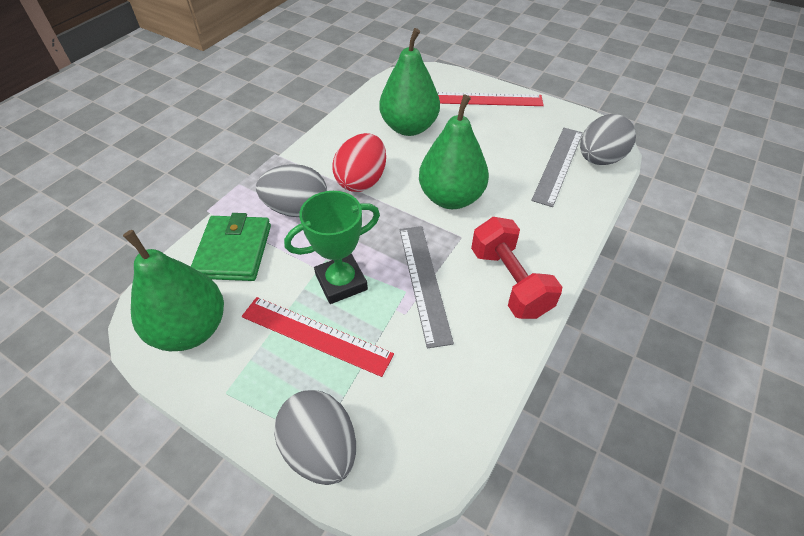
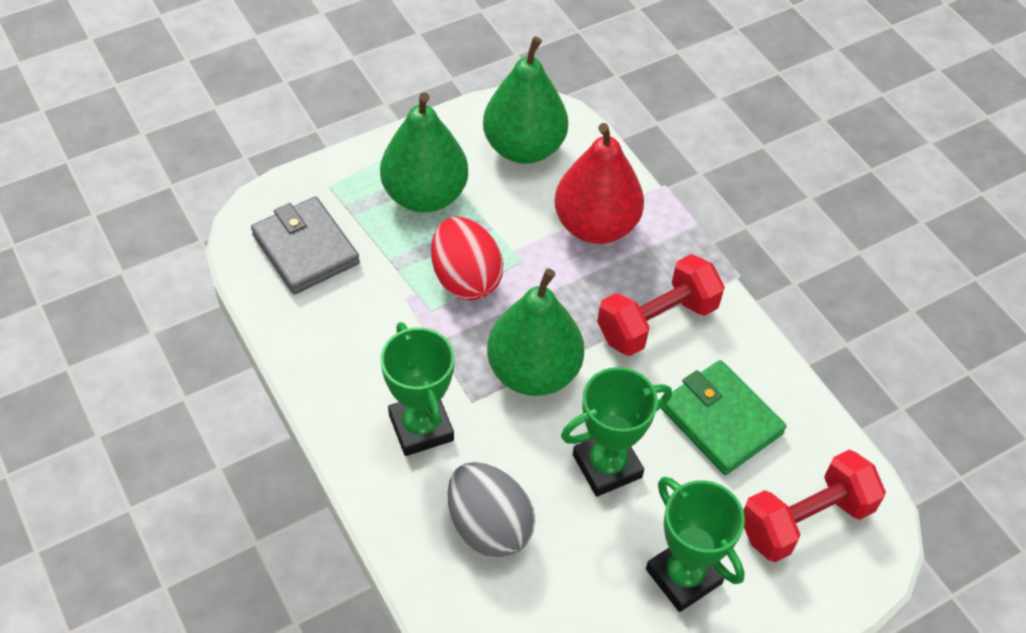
green trophy: [284,191,380,304] = 1 -> [380,322,454,456] [561,367,672,497] [646,476,745,612] = 3
grey egg: [256,164,327,217] [274,390,356,485] [580,114,636,165] = 3 -> [448,462,535,558] = 1
grey ruler: [400,226,454,348] [531,128,583,207] = 2 -> none = 0
grey wallet: none = 0 -> [251,197,360,294] = 1
red dumbbell: [471,217,562,319] = 1 -> [597,254,725,356] [743,450,886,562] = 2
red pear: none = 0 -> [555,123,644,244] = 1
red ruler: [242,297,394,377] [437,92,544,106] = 2 -> none = 0

